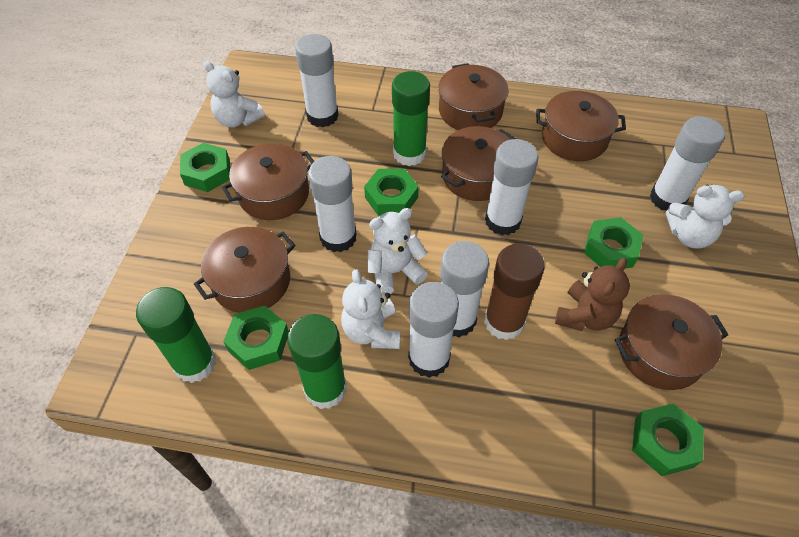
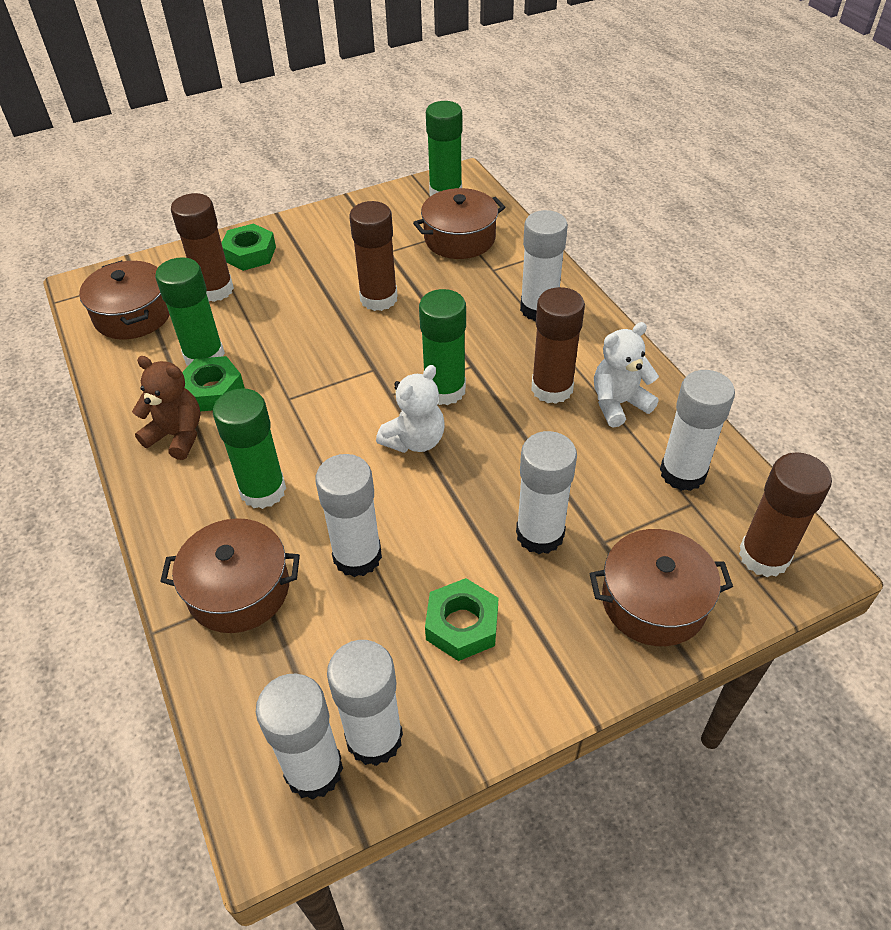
brown glue stick: [484,243,545,340] = 1 -> [171,193,234,302] [349,201,398,311] [531,287,585,404] [739,452,832,577] = 4
brown pot: [194,227,295,313] [222,143,314,220] [438,63,509,130] [441,126,516,201] [536,91,626,161] [615,294,728,390] = 6 -> [79,260,170,339] [160,518,300,633] [413,188,505,259] [590,529,733,646] = 4
green glue stick: [136,287,216,383] [287,314,347,409] [392,71,430,166] = 3 -> [155,257,225,366] [213,388,286,509] [419,289,466,405] [426,101,462,196] = 4
green nut: [180,143,230,192] [223,306,289,370] [364,169,419,216] [584,217,643,269] [632,404,704,476] = 5 -> [182,356,245,411] [222,223,276,271] [425,578,498,661] = 3
white teddy bear: [204,61,265,128] [341,269,401,349] [368,208,428,294] [666,185,744,249] = 4 -> [376,365,445,453] [594,322,659,428] = 2

